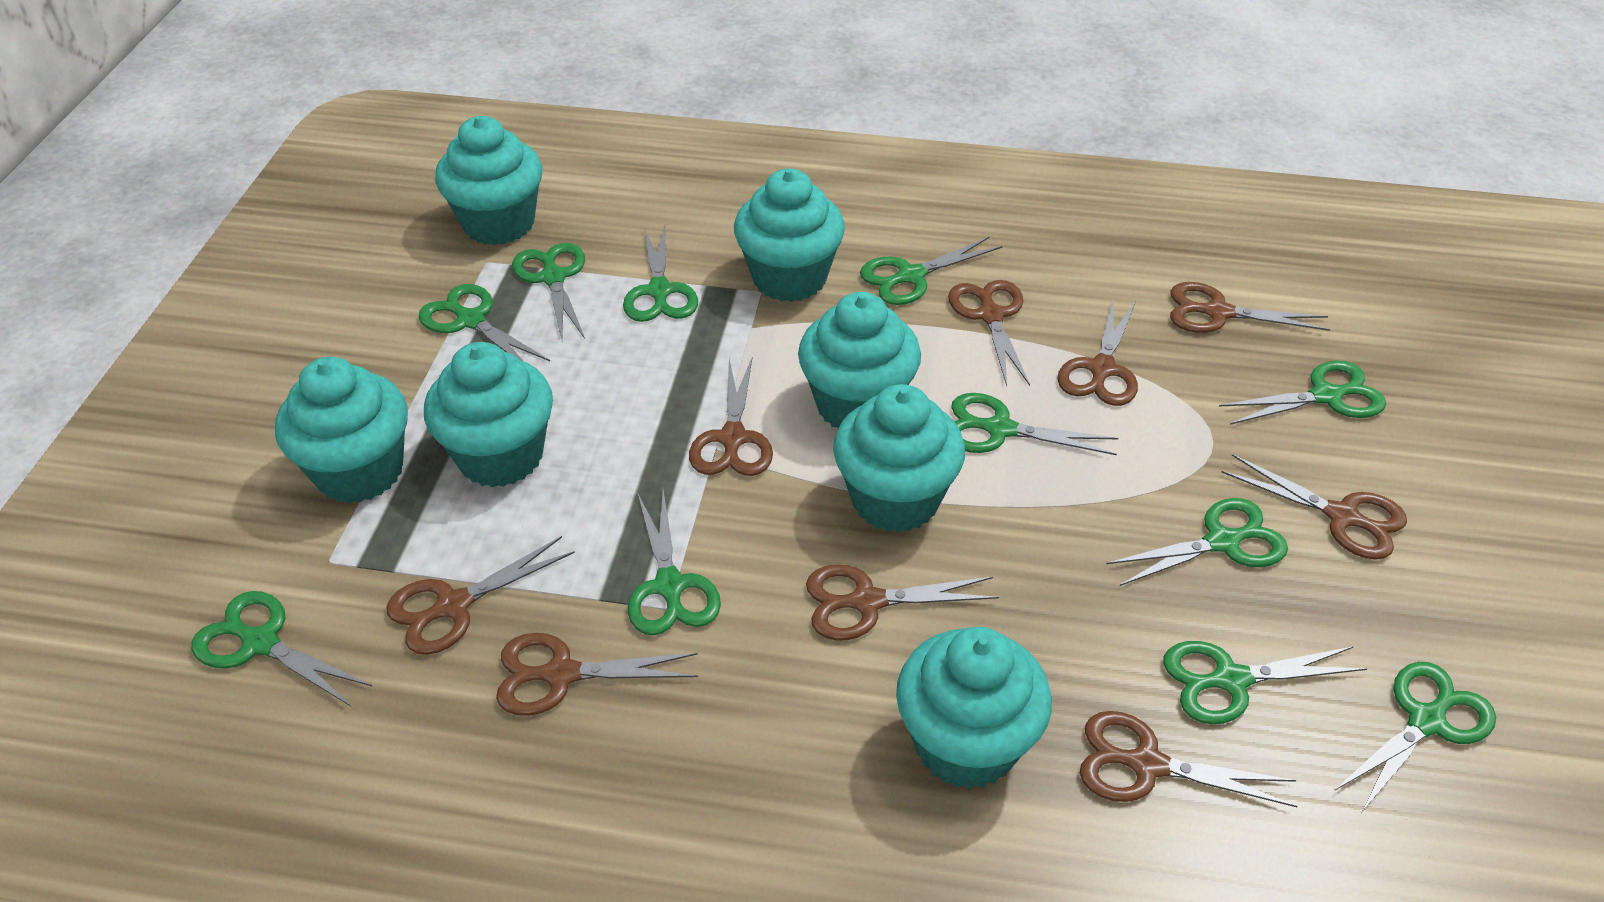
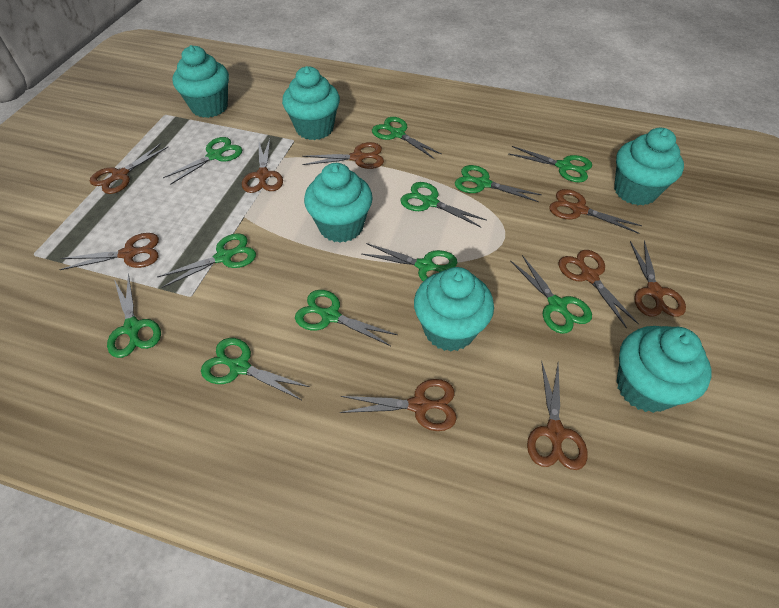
turquoise cupcake: [275,357,408,503] [424,342,553,487] [435,116,542,245] [734,168,845,302] [798,292,921,429] [833,384,965,533] [896,627,1052,789] = 7 -> [173,45,229,118] [282,66,340,140] [304,163,373,243] [414,267,494,351] [614,128,684,206] [616,326,711,413] = 6

